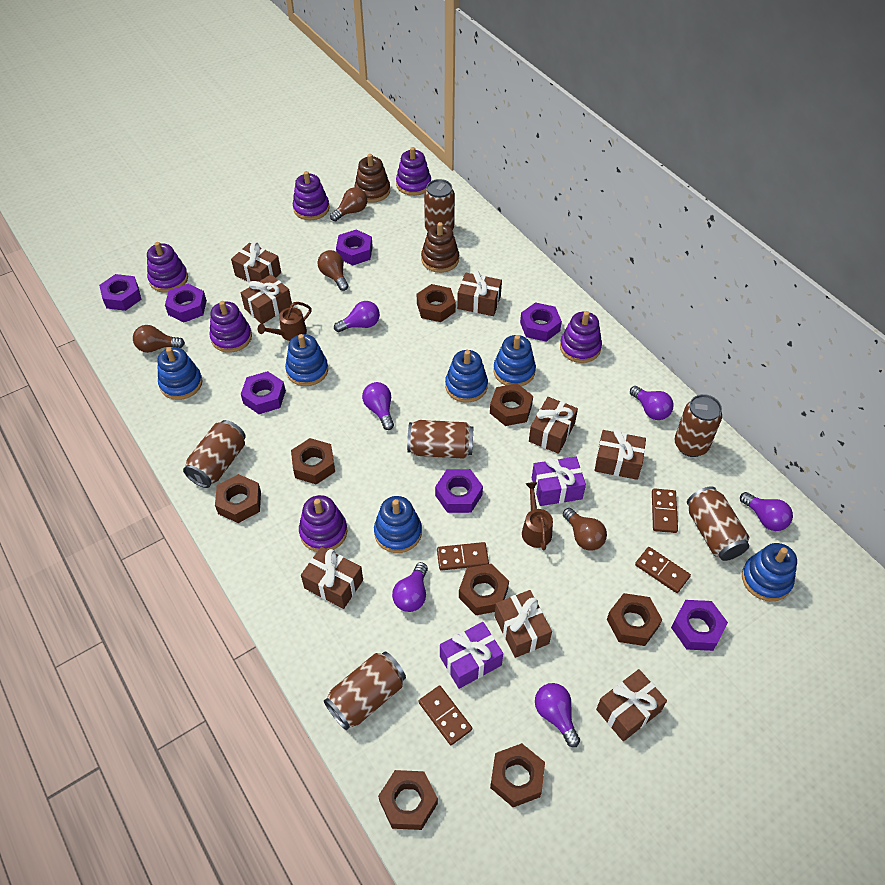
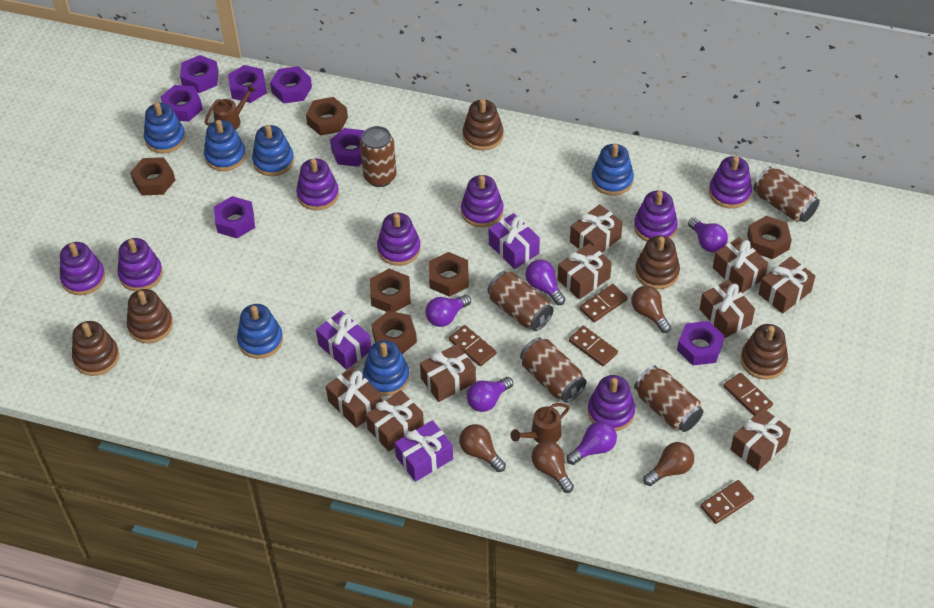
brown can: [183,420,246,488] [324,651,406,730] [407,420,474,459] [424,179,455,231] [674,394,722,457] [687,486,749,561] = 6 -> [360,126,397,187] [487,271,554,331] [520,338,587,403] [634,365,704,432] [753,167,820,222] = 5
brown domino: [419,685,472,745] [437,542,489,571] [635,547,691,593] [652,488,678,533] = 4 -> [449,325,496,366] [569,326,618,366] [579,284,628,322] [700,480,754,524] [724,373,773,416] = 5
brown gift: [231,242,281,283] [241,274,292,324] [301,546,363,609] [457,270,502,316] [495,590,552,658] [529,397,578,454] [595,428,646,480] [596,669,667,741] = 8 -> [326,367,382,428] [366,390,424,451] [420,344,476,402] [558,243,612,299] [570,204,623,252] [700,280,755,338] [713,237,768,293] [730,408,791,471] [758,257,815,314] = 9
brown nut: [215,474,261,523] [291,438,335,485] [378,770,438,830] [417,284,456,322] [459,564,509,615] [490,384,533,426] [490,743,545,807] [607,593,662,646] = 8 -> [130,157,175,196] [306,97,348,136] [370,269,411,312] [371,311,417,354] [429,252,469,297] [747,216,792,259] = 6
brown stacking toy: [354,154,390,203] [421,222,459,273] = 2 -> [72,321,119,376] [127,289,173,343] [463,99,504,151] [635,235,680,289] [741,324,788,380] = 5
purple gift: [440,622,503,689] [532,457,586,506] = 2 -> [316,311,371,370] [395,420,453,482] [489,213,540,269] = 3
purple light bulb: [334,301,380,332] [362,382,394,430] [392,562,428,612] [535,683,580,747] [630,386,674,420] [740,492,793,531] = 6 -> [426,295,471,327] [467,377,513,412] [525,260,565,305] [566,421,617,465] [688,218,728,253] = 5
purple stacking toy: [147,242,188,293] [209,301,252,353] [293,171,330,220] [299,495,347,552] [396,147,431,196] [560,311,602,363] = 6 -> [60,242,105,295] [117,238,163,291] [296,158,339,210] [377,213,421,266] [461,175,503,227] [588,375,635,431] [634,190,678,241] [709,156,752,208] = 8

